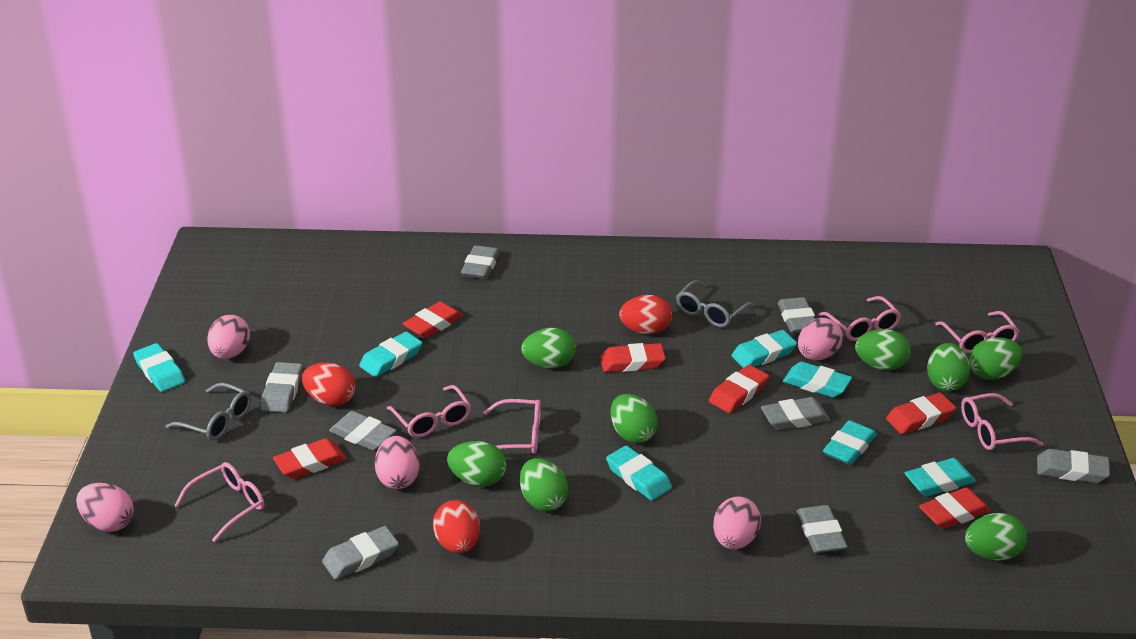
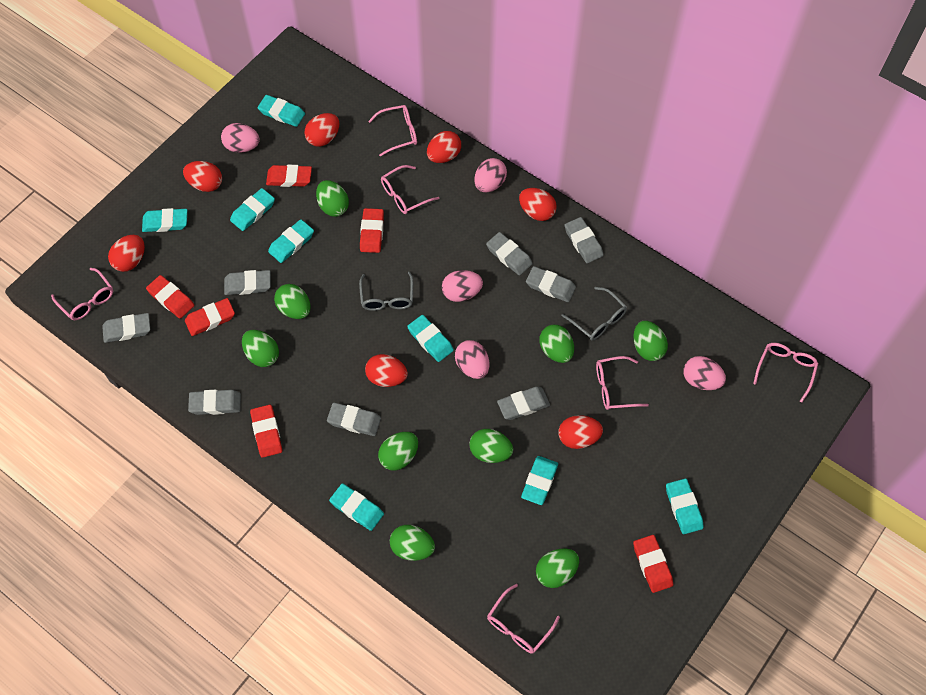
green egg: [447,441,506,486] [520,458,568,511] [521,328,576,368] [611,394,658,443] [855,329,910,370] [927,343,970,391] [965,513,1027,560] [969,337,1022,380] = 8 -> [242,330,279,367] [274,284,311,319] [316,180,349,217] [378,432,418,471] [390,525,435,561] [469,429,513,463] [536,548,579,588] [540,325,574,363] [633,321,668,361] = 9
red egg: [302,363,355,406] [433,500,480,554] [619,295,672,334] = 3 -> [108,235,145,272] [183,161,222,192] [304,113,339,147] [365,354,408,387] [427,131,461,163] [519,188,557,221] [558,415,603,449] = 7
turquoise eraser: [133,343,185,392] [359,332,422,377] [606,445,672,501] [732,330,797,368] [783,362,852,397] [823,420,877,465] [905,458,976,497] = 7 -> [142,208,187,232] [230,188,275,231] [258,95,305,127] [268,219,314,263] [329,483,384,531] [407,315,454,362] [521,456,558,505] [666,479,704,534] = 8

